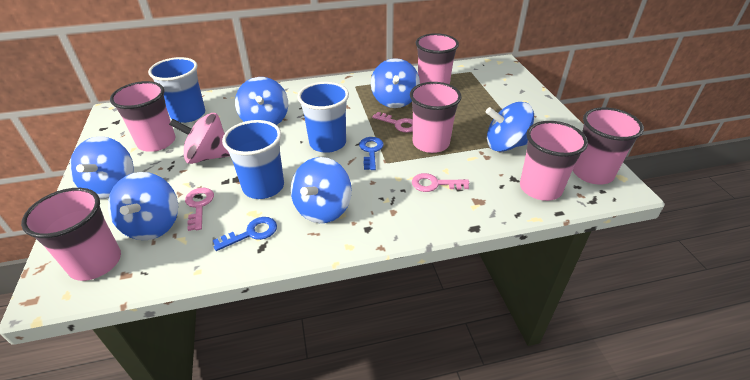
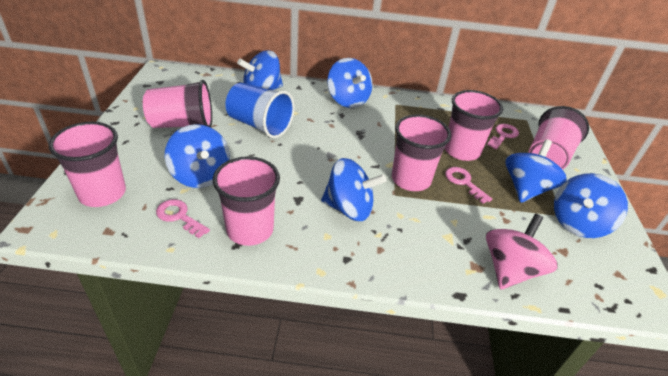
blue cup: [148,57,205,123] [222,120,284,199] [297,82,349,153] = 3 -> [225,83,295,138] = 1
blue key: [213,217,277,251] [359,137,384,170] = 2 -> none = 0

